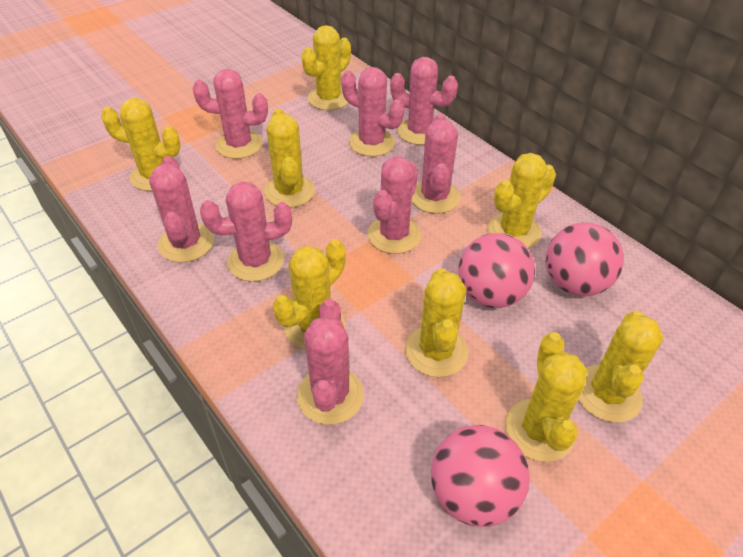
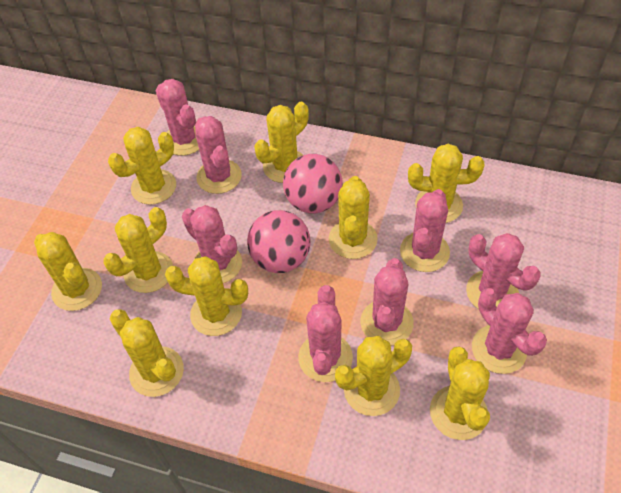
pink ball: [431,425,530,527] [458,233,535,308] [546,222,624,297] = 3 -> [247,210,310,273] [283,154,343,213] = 2
yellow cactus: [101,98,181,191] [264,109,315,208] [273,239,346,350] [301,25,351,110] [405,268,468,377] [488,153,556,249] [505,332,587,462] [578,311,663,422] = 8 -> [34,232,102,311] [103,207,173,293] [108,127,176,205] [110,309,184,397] [165,256,248,336] [254,102,309,183] [329,176,378,259] [335,336,412,416] [408,144,485,223] [430,346,490,440] = 10

